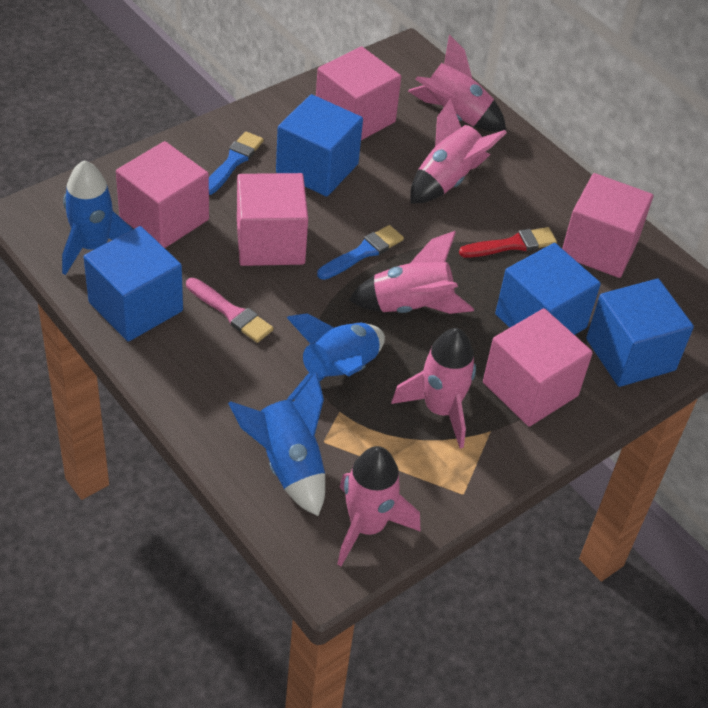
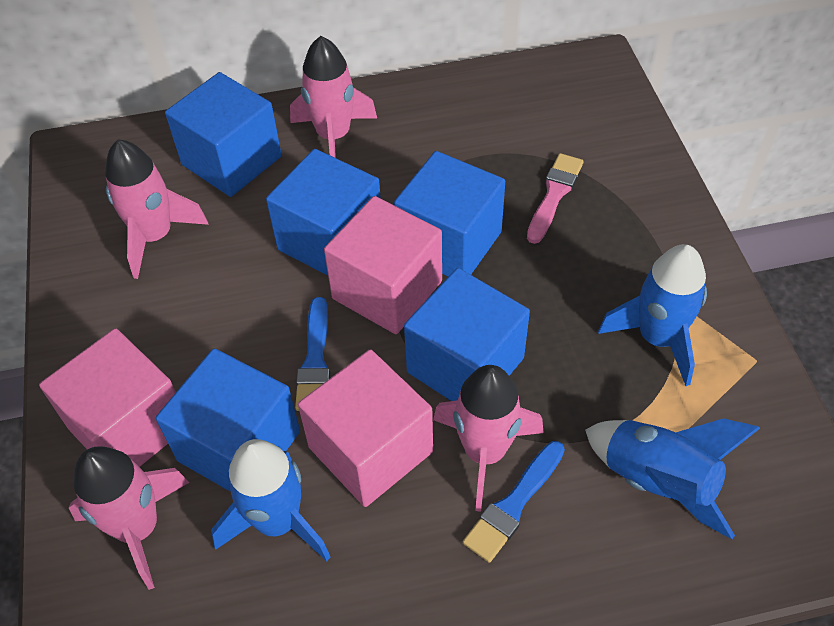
blue cube: [84,226,183,341] [276,94,363,197] [495,243,601,335] [586,279,694,387] = 4 -> [156,348,300,492] [165,72,282,197] [266,149,381,276] [394,151,505,277] [404,268,530,401] = 5
pink cube: [116,141,209,248] [237,173,308,266] [316,46,401,140] [483,309,593,427] [562,173,653,278] = 5 -> [39,328,176,467] [298,349,433,507] [324,196,442,334] = 3
pink rocket: [337,446,420,566] [349,231,474,314] [391,328,476,449] [408,34,506,131] [410,99,507,204] = 5 -> [69,446,189,590] [105,140,209,279] [290,36,377,158] [433,365,544,512] = 4
red brush: [459,227,557,258] = 1 -> none = 0

